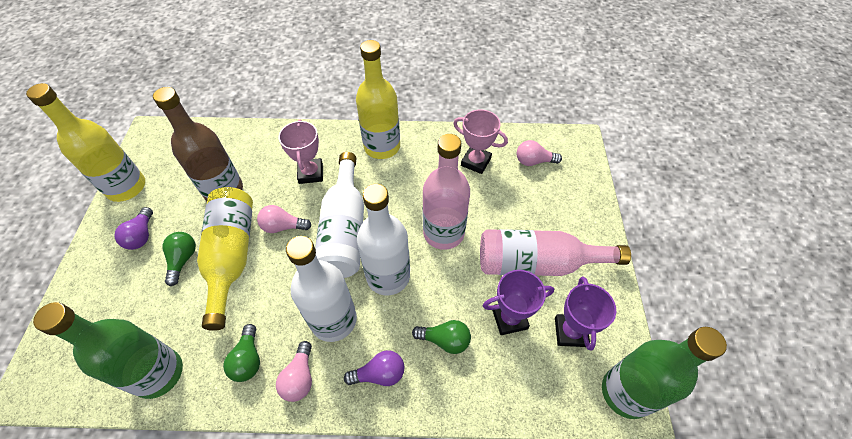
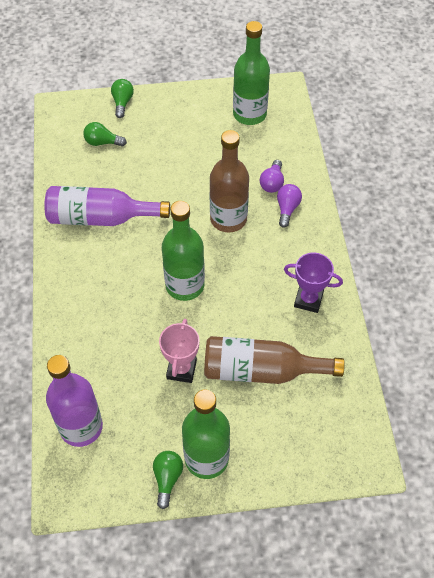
brown bottle: [153,87,243,201] = 1 -> [204,336,345,384] [210,130,249,233] = 2
green bottle: [33,302,183,399] [602,327,727,419] = 2 -> [162,201,205,301] [182,389,230,479] [233,21,270,125] = 3
pink bottle: [423,134,470,250] [480,229,631,276] = 2 -> none = 0
pink light bulb: [257,205,311,233] [276,341,312,402] [517,140,562,166] = 3 -> none = 0
pink trophy: [278,119,323,184] [453,109,508,174] = 2 -> [159,319,200,383] = 1
purple bottle: none = 0 -> [44,186,170,226] [46,355,103,447] = 2
purple trophy: [483,270,554,335] [555,276,616,351] = 2 -> [284,252,343,313] = 1
white bottle: [286,236,357,342] [315,152,364,278] [357,184,410,295] = 3 -> none = 0
yellow bottle: [26,83,145,202] [197,187,253,331] [356,40,400,159] = 3 -> none = 0

